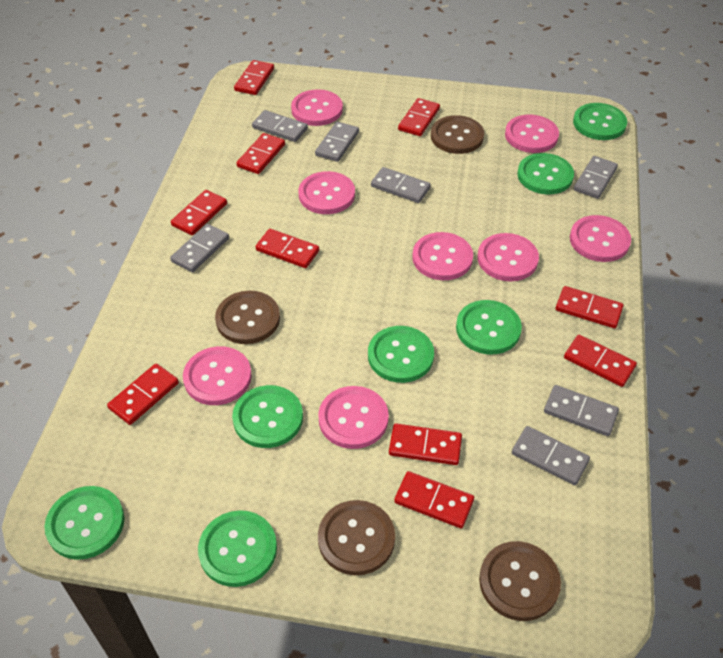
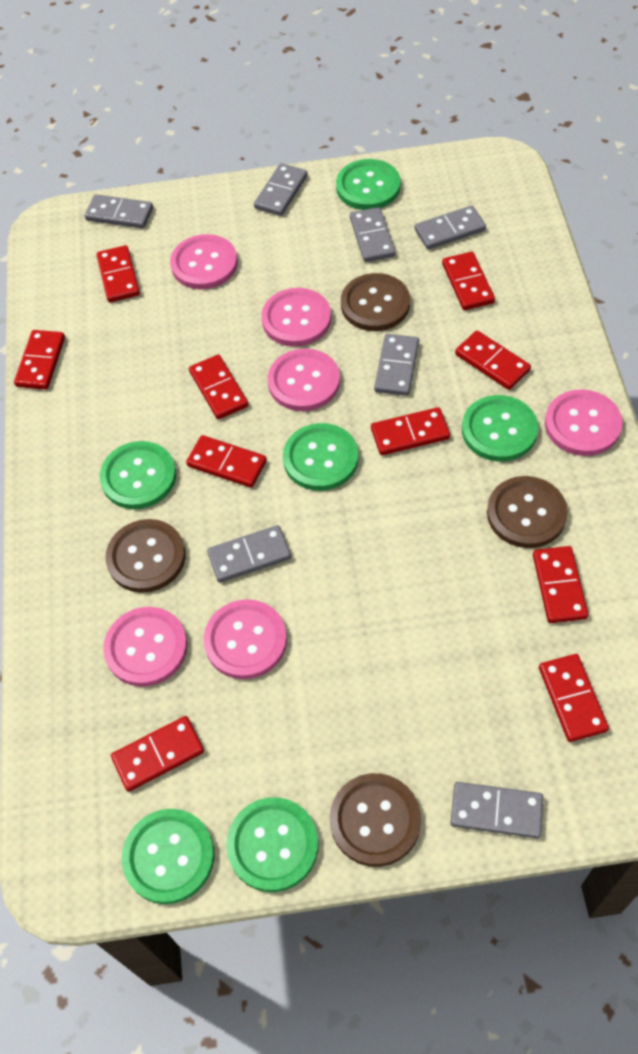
green button: [44,486,125,560] [198,510,277,587] [232,385,303,448] [368,326,434,383] [456,300,522,354] [517,153,574,195] [573,103,627,140] = 7 -> [100,441,176,509] [122,809,215,904] [226,797,319,892] [283,423,359,491] [336,159,401,210] [462,395,538,462] = 6
pink button: [183,346,252,405] [291,89,343,126] [299,171,355,214] [318,386,389,449] [412,232,473,280] [478,233,539,281] [505,115,559,153] [570,215,631,262] = 8 -> [103,607,188,687] [170,234,238,289] [204,599,287,679] [261,288,331,347] [267,349,340,411] [545,389,623,456] = 6

